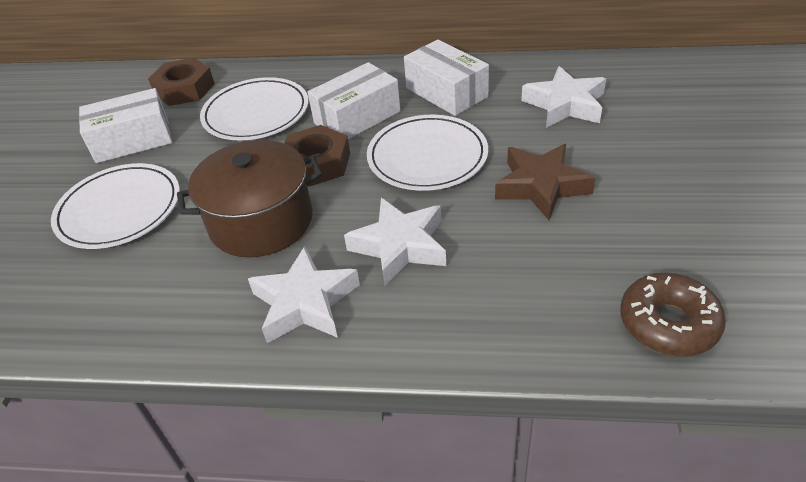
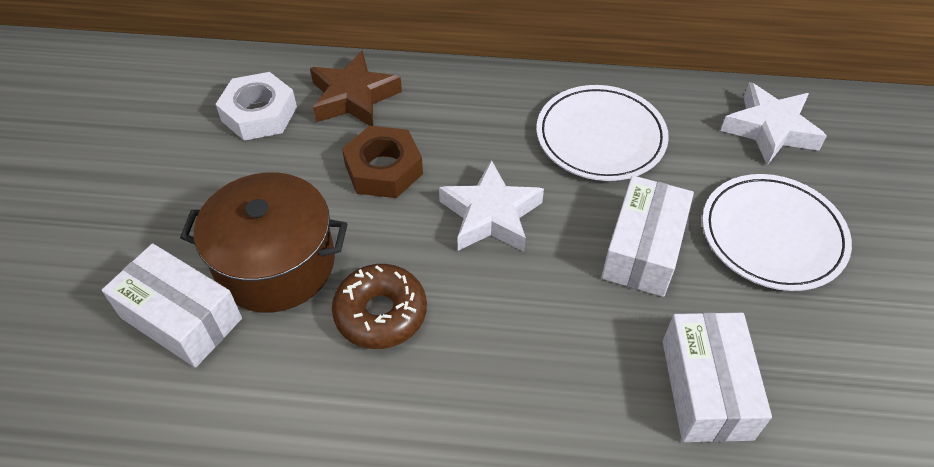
brown nut: [148,58,215,106] [284,125,350,187] = 2 -> [342,126,423,198] = 1
white nut: none = 0 -> [216,72,297,141] = 1
white plate: [51,163,180,249] [200,77,309,140] [367,115,488,191] = 3 -> [536,85,669,181] [702,174,852,291] = 2
white star: [248,246,360,343] [344,198,446,286] [521,66,606,128] = 3 -> [439,160,544,251] [721,82,827,165] = 2

